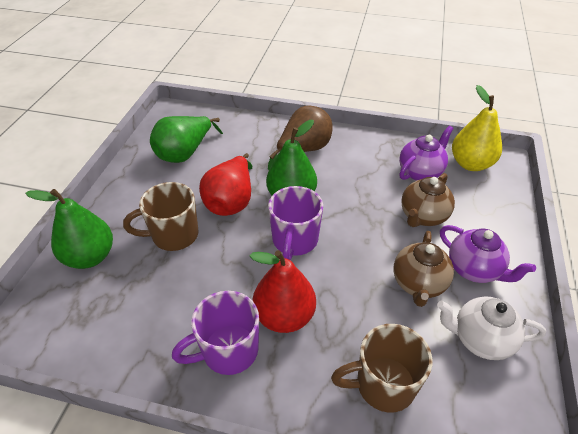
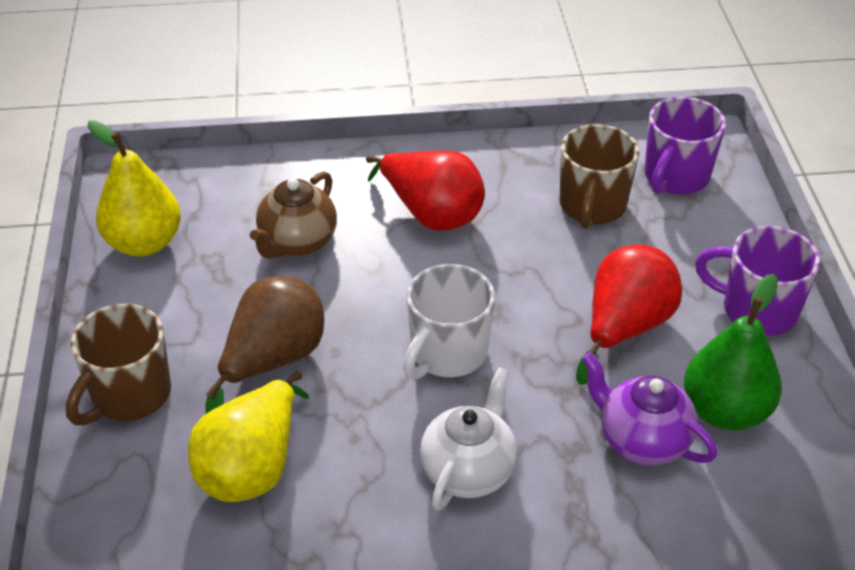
brown teapot: [394,231,454,307] [401,173,455,227] = 2 -> [250,171,337,259] = 1
green pear: [25,189,113,269] [150,116,223,163] [266,120,317,195] = 3 -> [684,274,782,430] = 1
purple teapot: [399,126,453,181] [440,225,536,283] = 2 -> [582,352,717,466] = 1
white mug: none = 0 -> [403,264,495,380] = 1
yellow pear: [452,85,502,171] = 1 -> [87,120,181,257] [188,371,309,502] = 2

